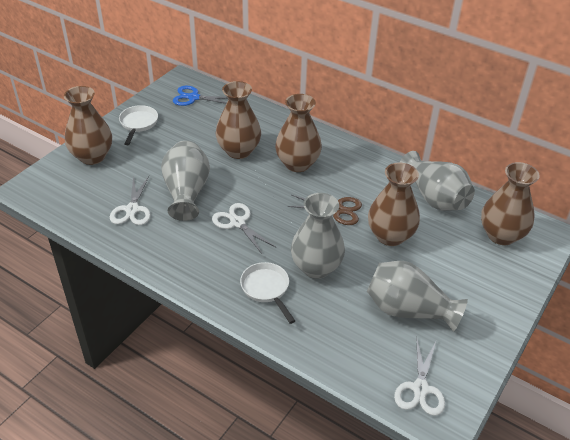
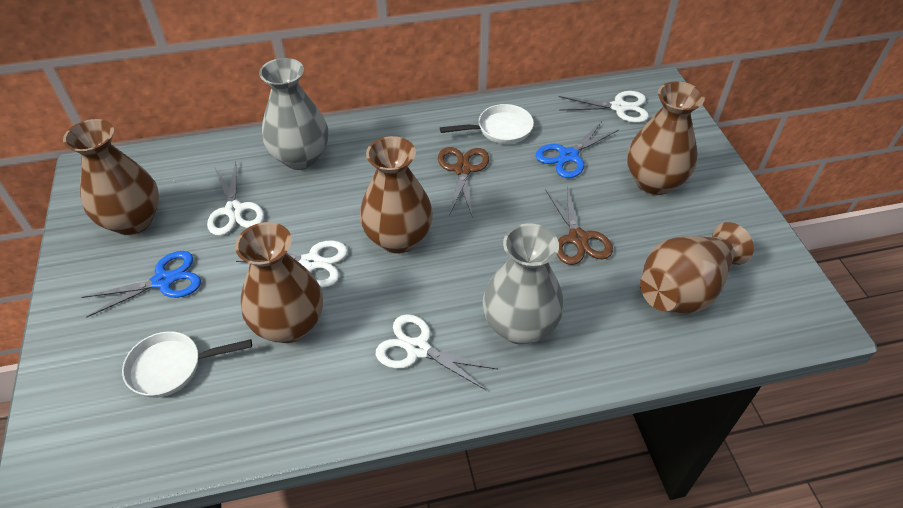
blue scissors: [173,86,227,106] = 1 -> [82,251,201,318] [536,121,618,178] = 2
brown scissors: [287,195,362,225] = 1 -> [438,147,489,216] [545,186,613,265] = 2
grey vase: [161,141,210,221] [291,193,345,279] [367,261,468,332] [400,151,475,211] = 4 -> [259,58,328,170] [483,223,564,345] = 2
white scissors: [110,176,151,225] [212,203,275,255] [394,339,445,416] = 3 -> [207,161,264,236] [236,240,348,287] [376,314,497,391] [559,91,649,123] = 4

